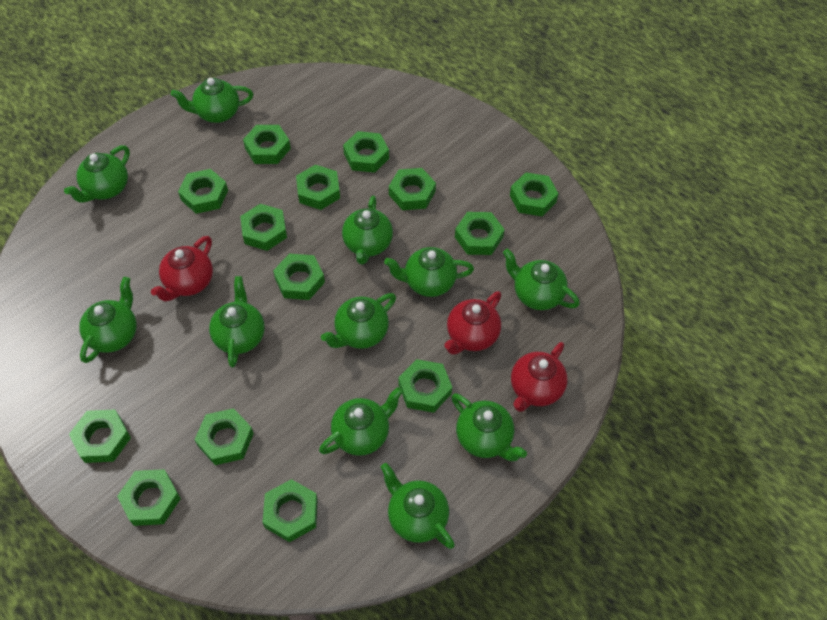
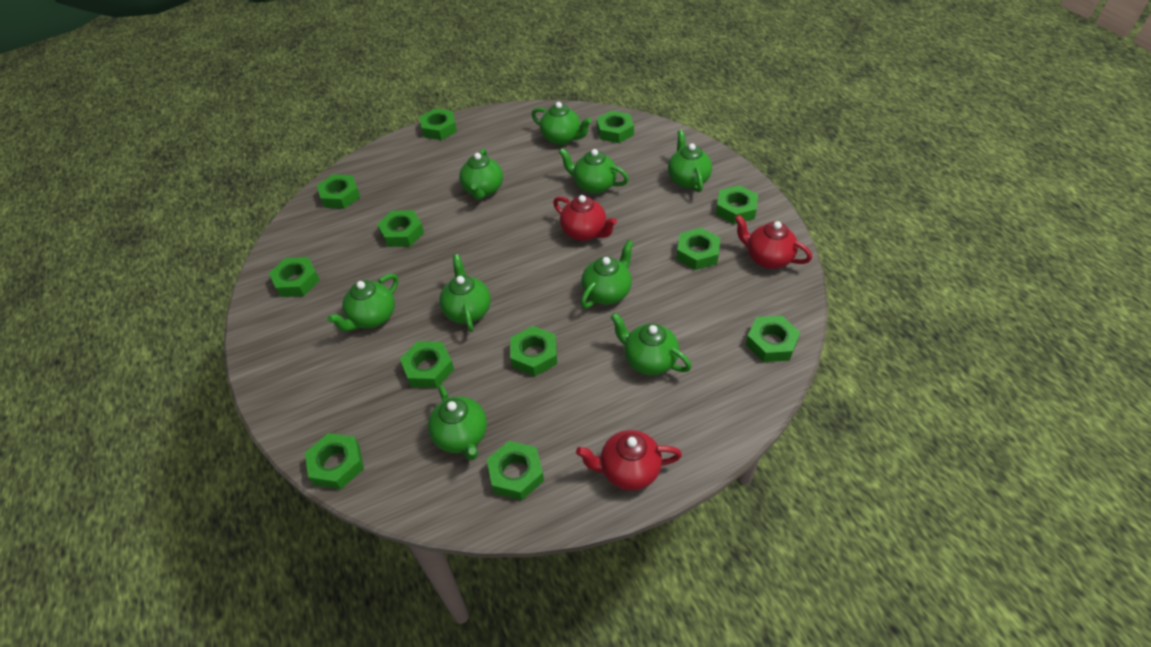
green nut: [69,410,131,463] [117,469,181,526] [178,169,228,214] [194,408,254,465] [240,204,287,251] [243,125,291,164] [262,479,318,542] [273,254,325,300] [296,165,340,210] [343,131,389,173] [389,168,436,210] [398,359,452,413] [455,212,505,255] [510,172,559,216] = 14 -> [269,257,320,297] [305,433,364,489] [317,174,360,209] [377,210,424,247] [400,341,454,388] [420,109,457,140] [487,441,544,500] [510,326,557,376] [597,111,634,143] [676,228,721,270] [716,185,758,224] [746,316,800,362] = 12
green teapot: [64,145,130,203] [79,277,137,363] [171,78,253,123] [209,276,265,367] [319,387,403,456] [321,293,396,349] [342,196,393,264] [381,463,455,549] [384,247,474,297] [451,393,527,461] [503,249,580,310] = 11 -> [327,274,398,331] [428,385,487,460] [439,254,491,332] [459,148,503,200] [532,102,592,145] [559,148,629,194] [581,240,633,308] [611,313,692,375] [668,130,712,192] = 9

